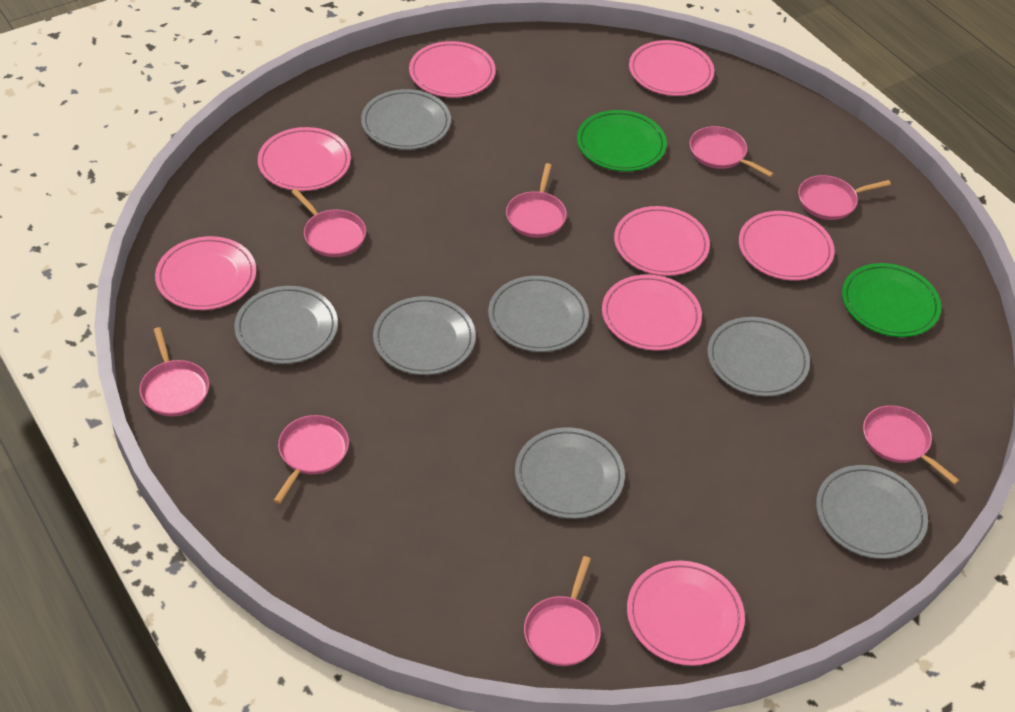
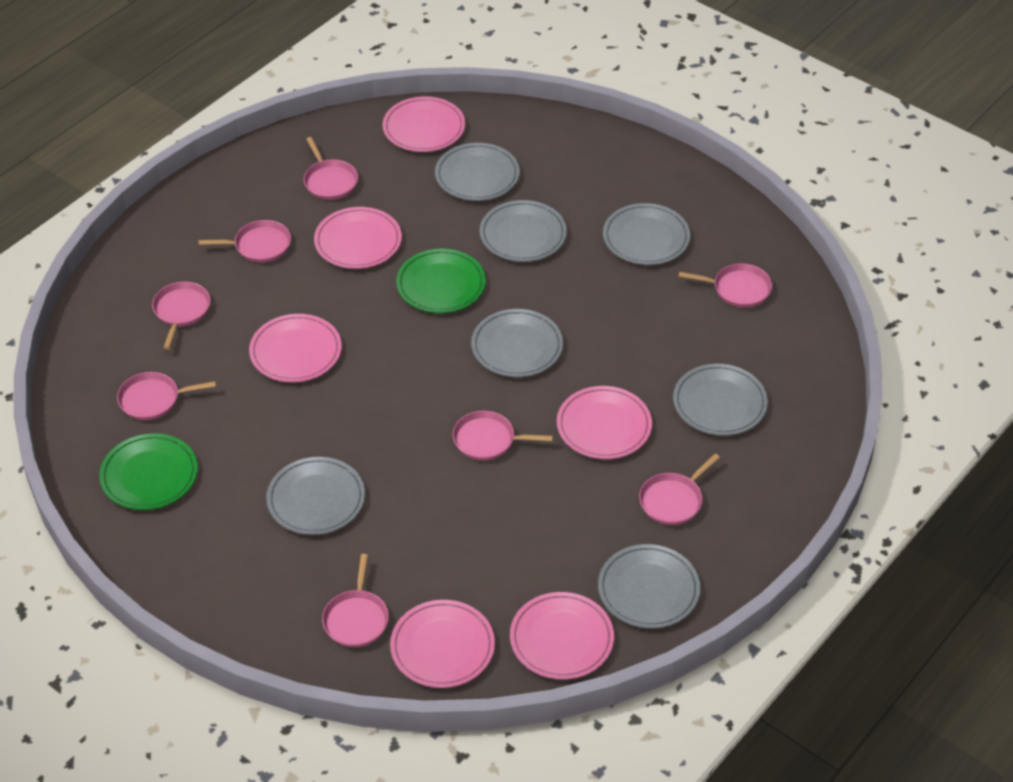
pink plate: [155,236,256,310] [258,127,351,191] [409,41,496,98] [602,275,702,351] [614,206,710,276] [627,561,745,666] [629,40,714,96] [739,211,835,280] = 8 -> [249,314,342,382] [314,207,402,269] [382,97,465,152] [390,600,495,688] [510,592,614,680] [557,386,652,459] = 6

